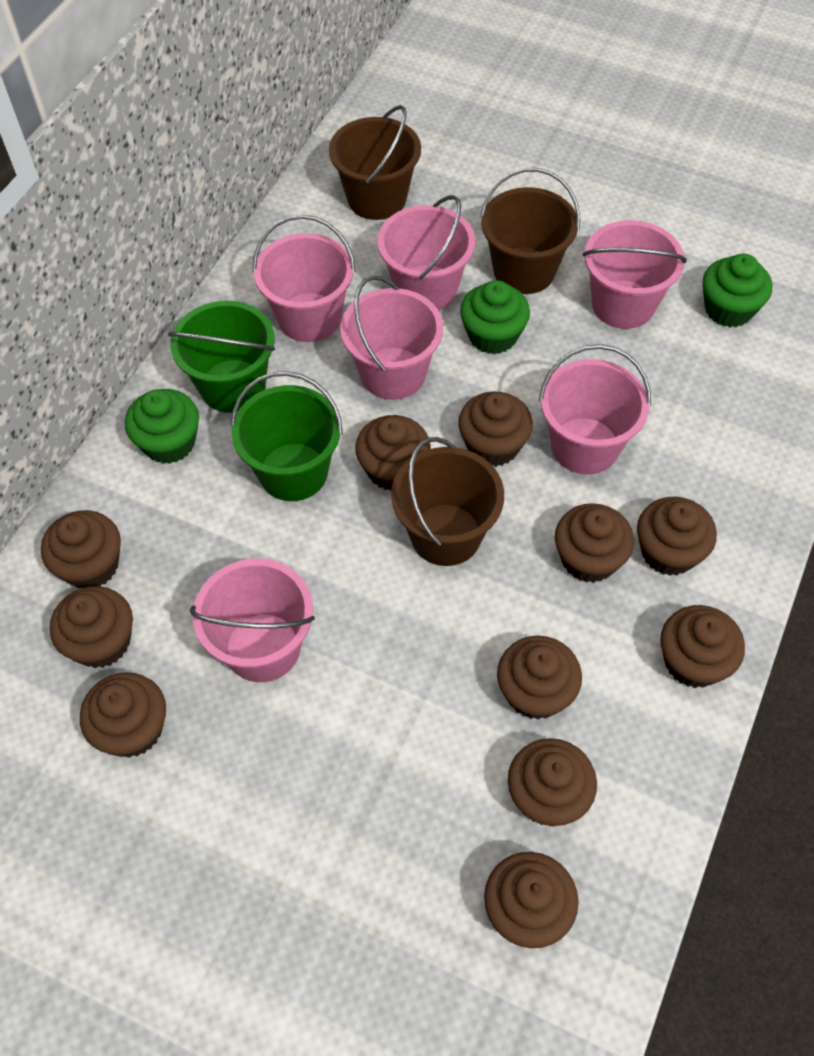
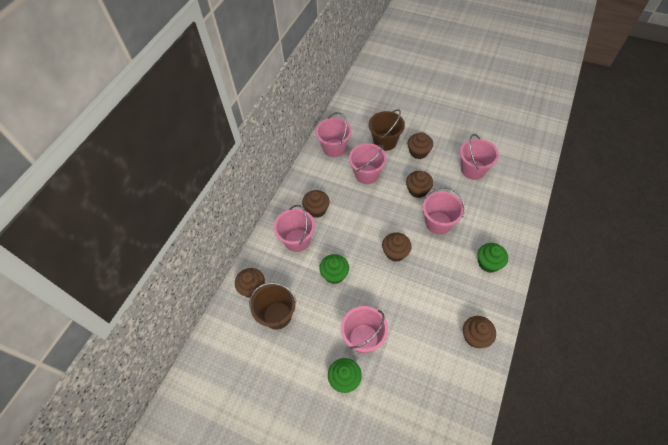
brown bucket: [329,105,421,220] [391,437,504,566] [480,168,580,294] = 3 -> [249,283,296,330] [369,109,405,151] = 2
brown cupcake: [41,510,121,588] [50,586,133,668] [80,672,166,758] [355,415,431,491] [458,391,533,467] [484,852,579,948] [497,636,582,720] [508,738,597,826] [555,503,634,583] [637,497,717,576] [660,605,745,688] = 11 -> [235,268,265,298] [302,190,330,218] [382,232,412,262] [406,171,433,198] [408,132,433,159] [463,316,496,348] = 6
green bucket: [168,301,275,413] [230,371,343,501] = 2 -> none = 0

